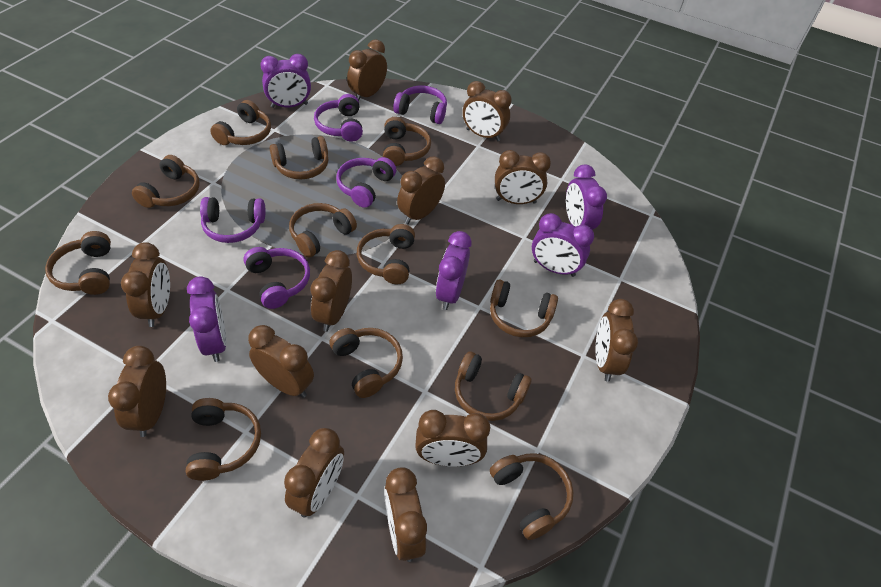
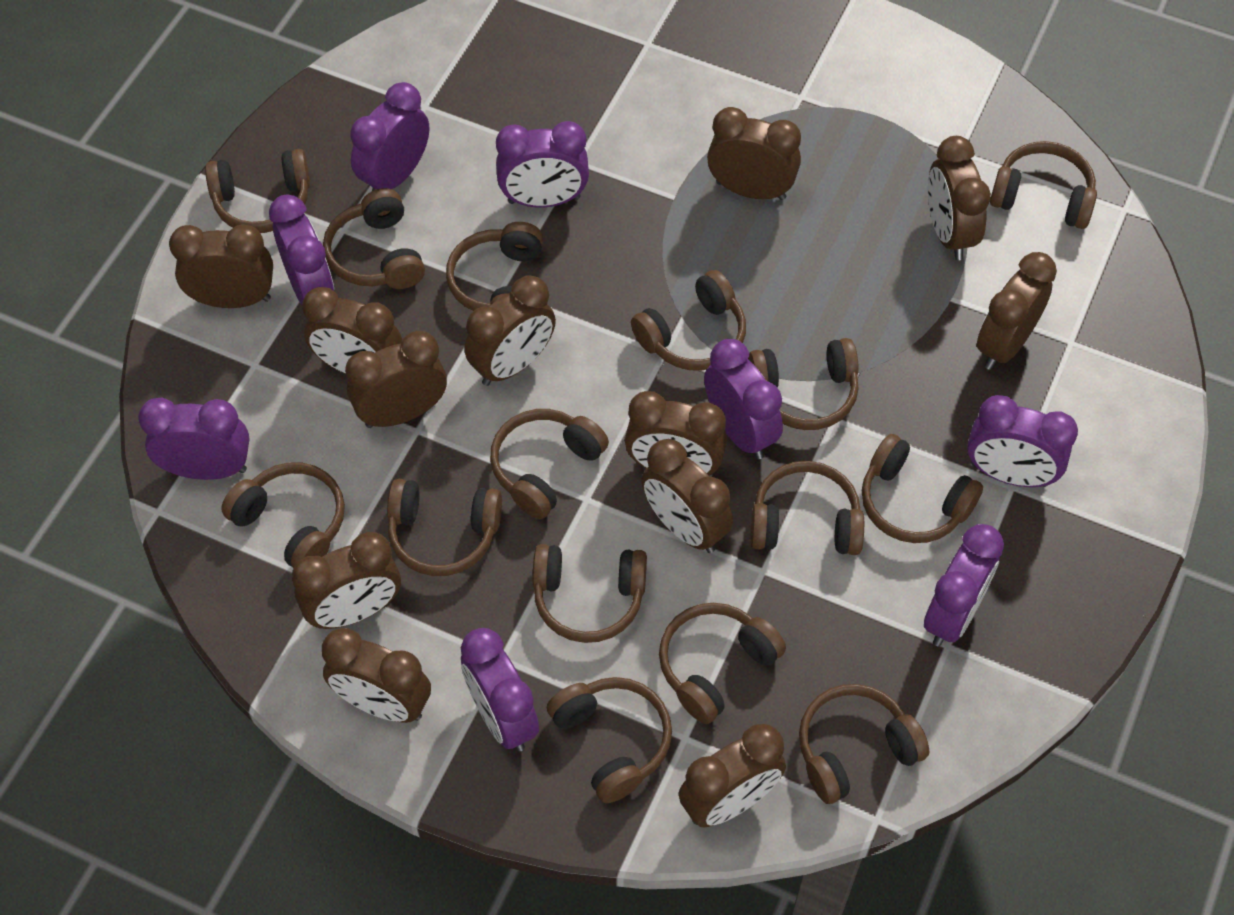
brown headphones: [45,231,111,295] [132,155,200,208] [186,398,261,481] [210,100,271,145] [270,136,328,179] [289,203,357,258] [329,328,403,398] [357,224,415,284] [383,117,431,166] [455,351,532,421] [490,279,558,337] [490,453,573,540] = 12 -> [205,149,310,233] [221,462,345,568] [323,188,425,289] [387,479,502,576] [446,222,543,311] [490,409,609,519] [533,544,647,643] [547,677,672,803] [631,270,746,371] [659,603,786,724] [748,338,859,430] [750,461,864,555] [799,684,929,804] [862,434,983,543] [990,141,1097,229] = 15
purple clock: [187,276,226,362] [260,54,311,108] [436,231,472,310] [532,213,594,277] [566,165,607,230] = 5 -> [138,397,250,480] [269,194,334,306] [350,82,429,191] [461,628,539,751] [496,121,589,207] [704,339,783,459] [924,524,1004,647] [967,395,1078,487] = 8
purple headphones: [200,197,266,243] [243,247,310,309] [314,94,363,142] [336,157,396,208] [393,86,447,124] = 5 -> none = 0

